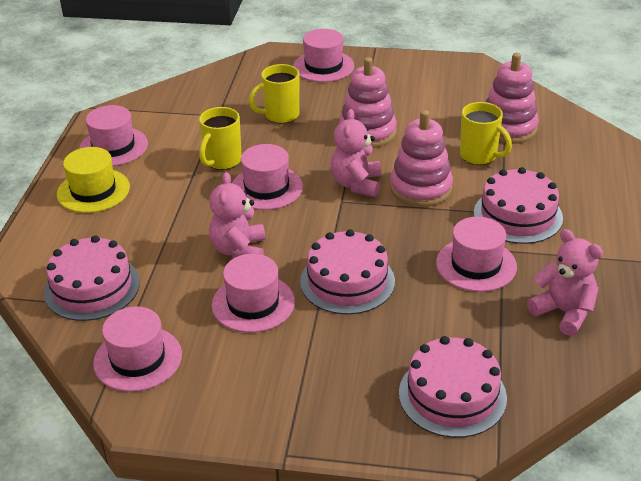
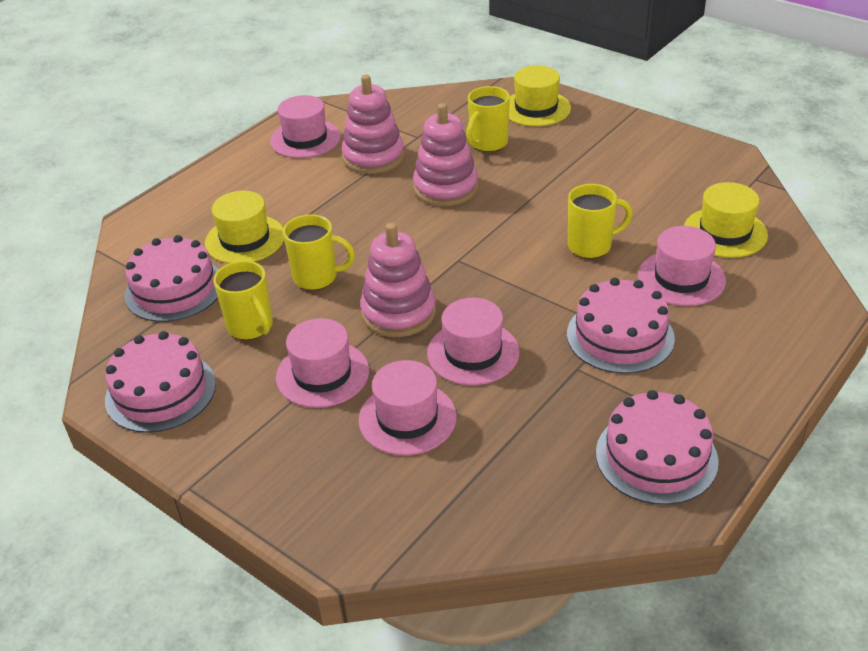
pink hat: [79,105,148,166] [93,306,182,392] [212,254,295,333] [232,144,303,210] [293,29,354,82] [436,217,517,292] = 6 -> [270,95,341,158] [276,318,369,408] [358,360,457,455] [427,298,519,385] [638,226,726,306] = 5
pink teddy bear: [209,172,265,259] [331,109,381,197] [527,229,603,336] = 3 -> none = 0
yellow hat: [57,147,130,213] = 1 -> [205,191,284,263] [509,65,571,126] [684,182,768,258] = 3
yellow mug: [199,107,242,170] [249,64,300,123] [460,102,512,165] = 3 -> [213,260,273,340] [283,214,355,290] [466,86,510,152] [568,184,633,258] = 4

